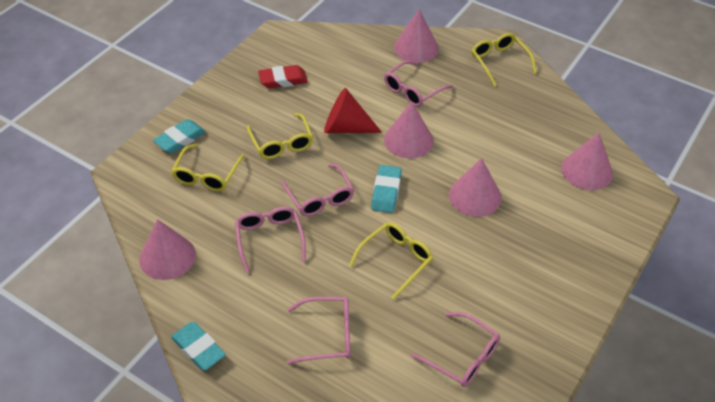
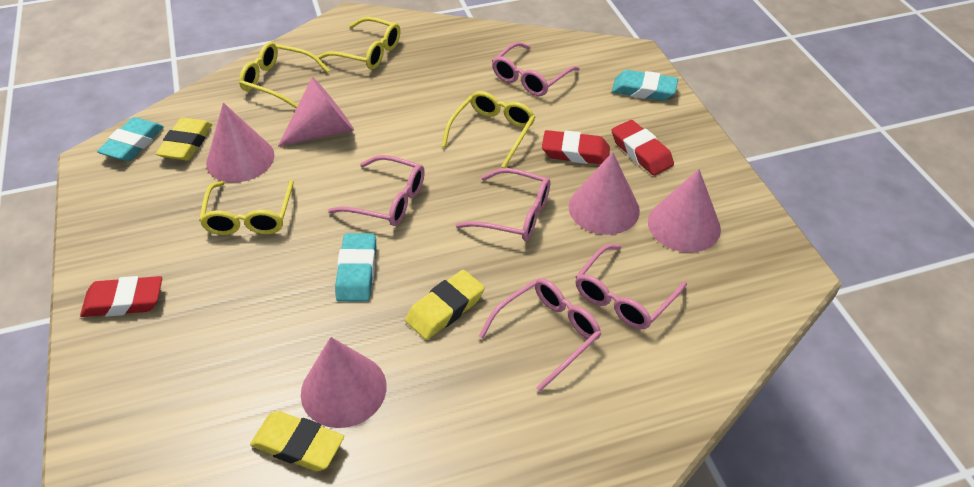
red cone: [324,88,382,133] = 1 -> none = 0
red eraser: [258,65,308,89] = 1 -> [80,276,162,317] [542,130,610,164] [612,120,674,175] = 3
yellow eraser: none = 0 -> [156,118,212,161] [250,411,344,471] [405,270,485,340] = 3

